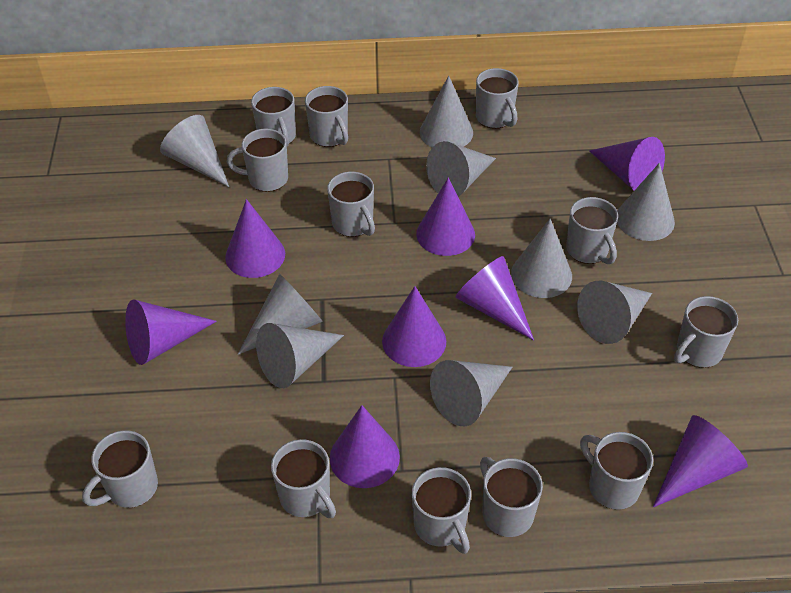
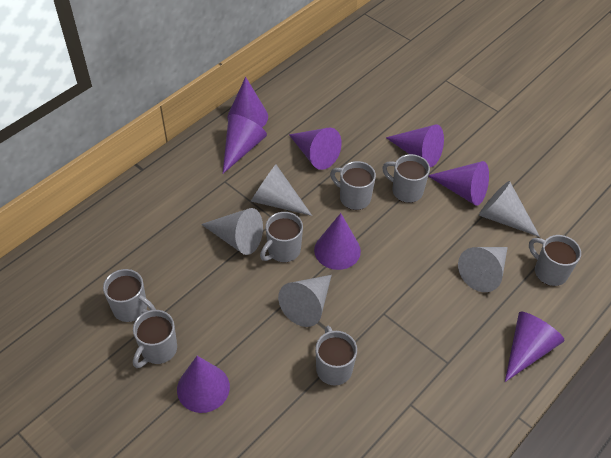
grey cone: [160,115,229,187] [238,274,323,354] [256,323,344,388] [420,76,473,147] [426,141,496,197] [430,360,512,426] [511,219,572,298] [577,281,652,344] [617,163,675,241] = 9 -> [201,208,263,255] [251,164,312,216] [278,275,332,327] [458,247,508,292] [479,181,540,237] = 5
grey mug: [82,430,158,508] [227,129,288,192] [251,87,296,146] [271,439,336,518] [305,86,348,147] [327,172,375,237] [412,467,471,554] [476,68,519,129] [480,457,543,537] [566,197,618,264] [580,432,653,510] [674,296,738,368] = 12 -> [103,269,156,322] [133,310,177,368] [260,212,303,263] [315,326,357,385] [330,161,376,210] [382,154,430,203] [529,235,581,286] = 7

